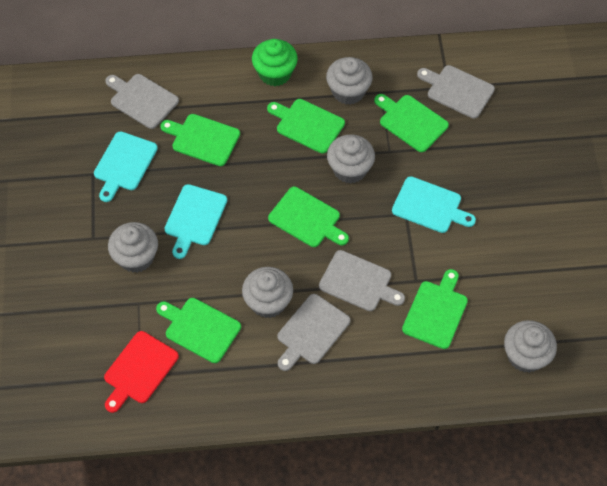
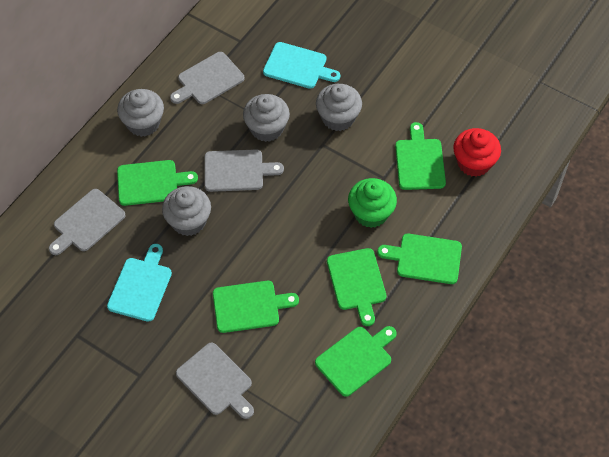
grey cupcake: [108,222,158,273] [242,267,293,318] [326,57,373,105] [327,134,375,184] [504,320,557,373] = 5 -> [117,89,164,137] [162,186,211,236] [243,94,290,142] [316,84,362,131] = 4
red cupcake: none = 0 -> [453,128,501,177] = 1
red cutting board: [104,331,179,413] = 1 -> none = 0
turquoise cutting board: [94,131,158,202] [164,184,227,259] [392,176,476,233] = 3 -> [107,244,172,322] [263,42,340,89] = 2

